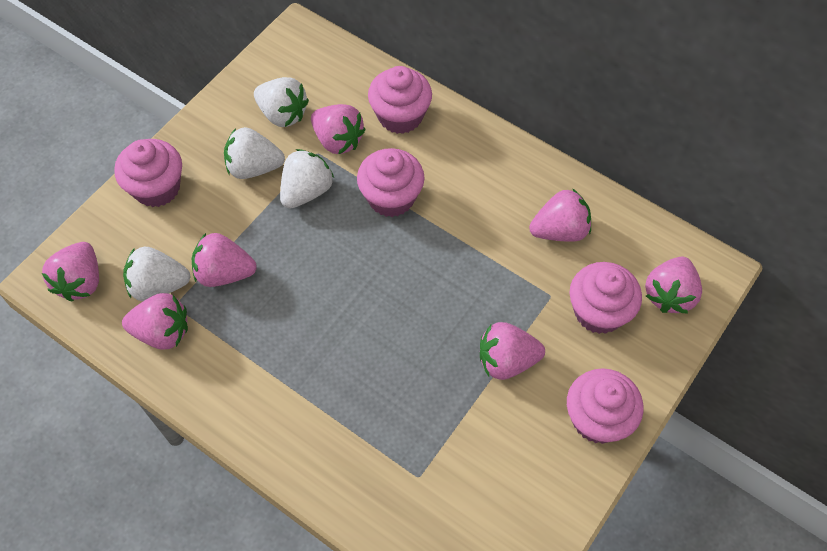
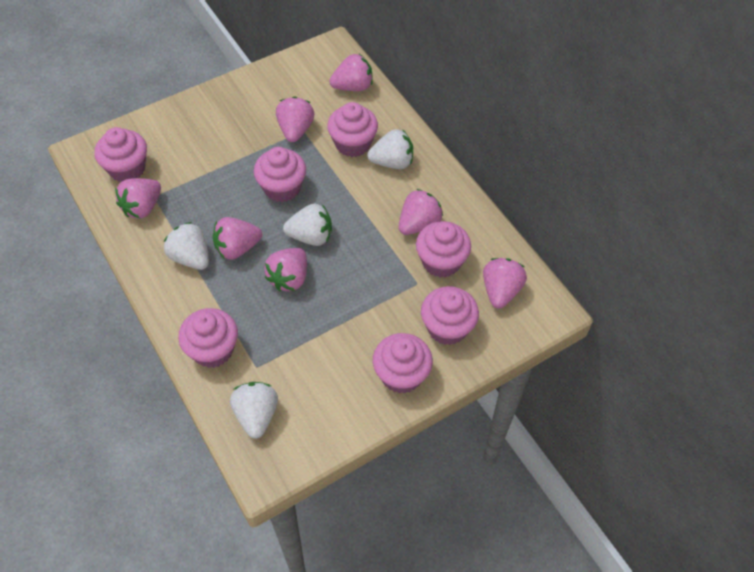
pink cupcake: [114,139,182,207] [357,148,425,217] [368,66,432,134] [567,368,643,444] [569,262,642,334] = 5 -> [95,127,147,182] [178,308,238,368] [254,147,306,202] [327,102,378,157] [373,333,433,394] [416,221,471,278] [421,286,479,345] = 7

